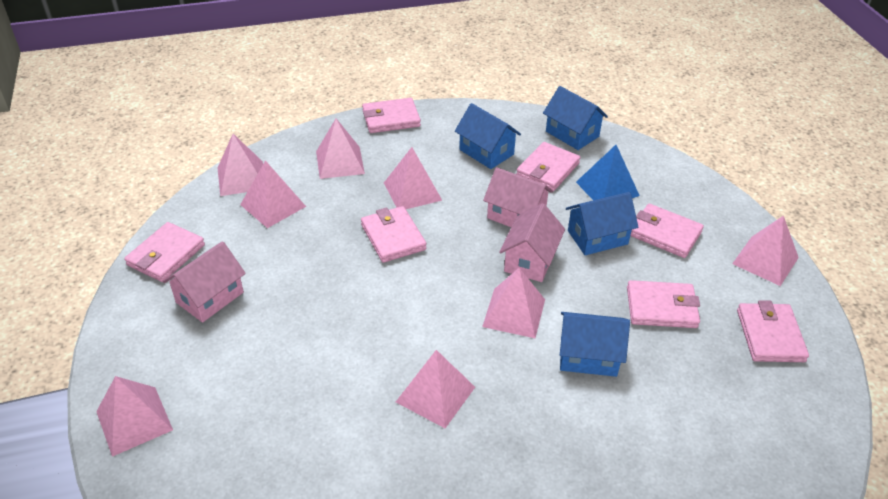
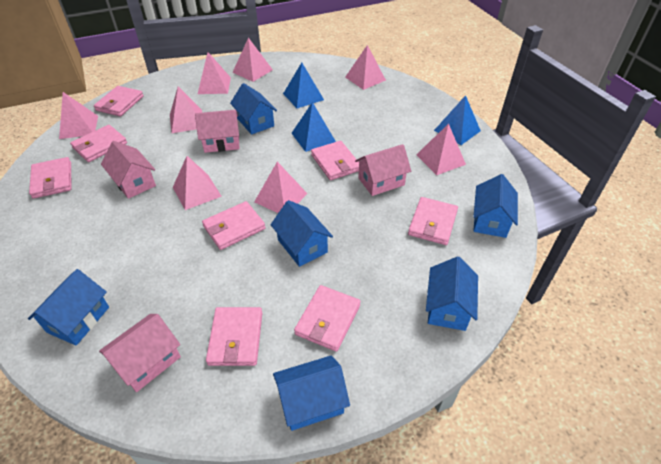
blue house: [455,103,521,169] [543,86,608,150] [560,312,630,377] [566,192,638,255] = 4 -> [28,269,109,346] [230,83,277,135] [271,200,333,267] [273,355,350,431] [426,256,478,331] [473,174,518,238] = 6
blue pyramid: [576,145,640,200] = 1 -> [283,63,324,108] [292,102,336,152] [434,95,481,145] = 3
pink house: [163,241,246,323] [483,167,553,227] [499,203,565,282] = 3 -> [99,314,181,392] [101,141,156,199] [195,110,239,153] [355,144,411,196] = 4
pink wallet: [124,222,205,282] [361,206,426,263] [362,98,421,133] [516,142,581,191] [627,280,700,328] [630,204,704,258] [737,300,809,362] = 7 -> [29,157,71,199] [70,125,127,162] [94,86,144,116] [202,201,266,250] [206,307,262,366] [294,285,361,352] [311,141,359,180] [408,197,458,245] = 8

